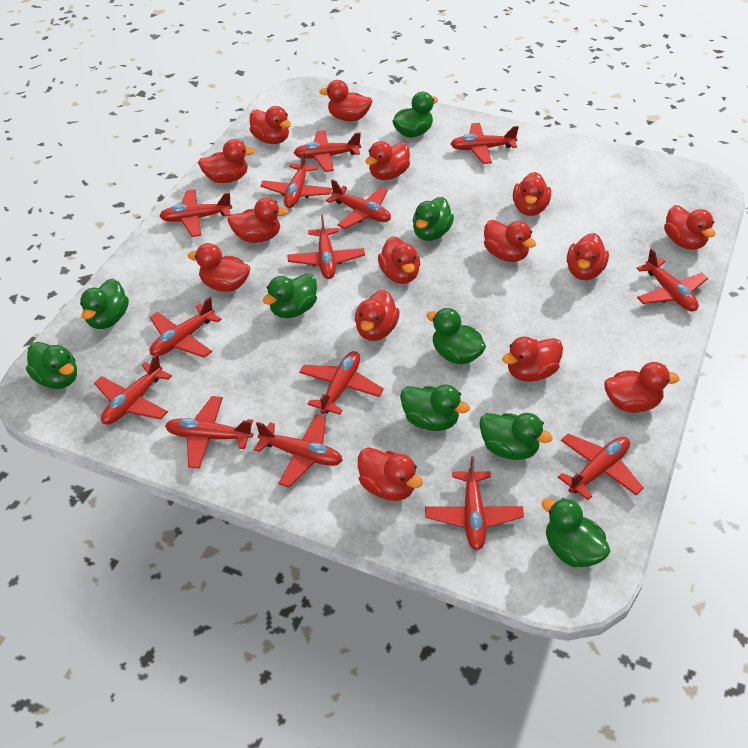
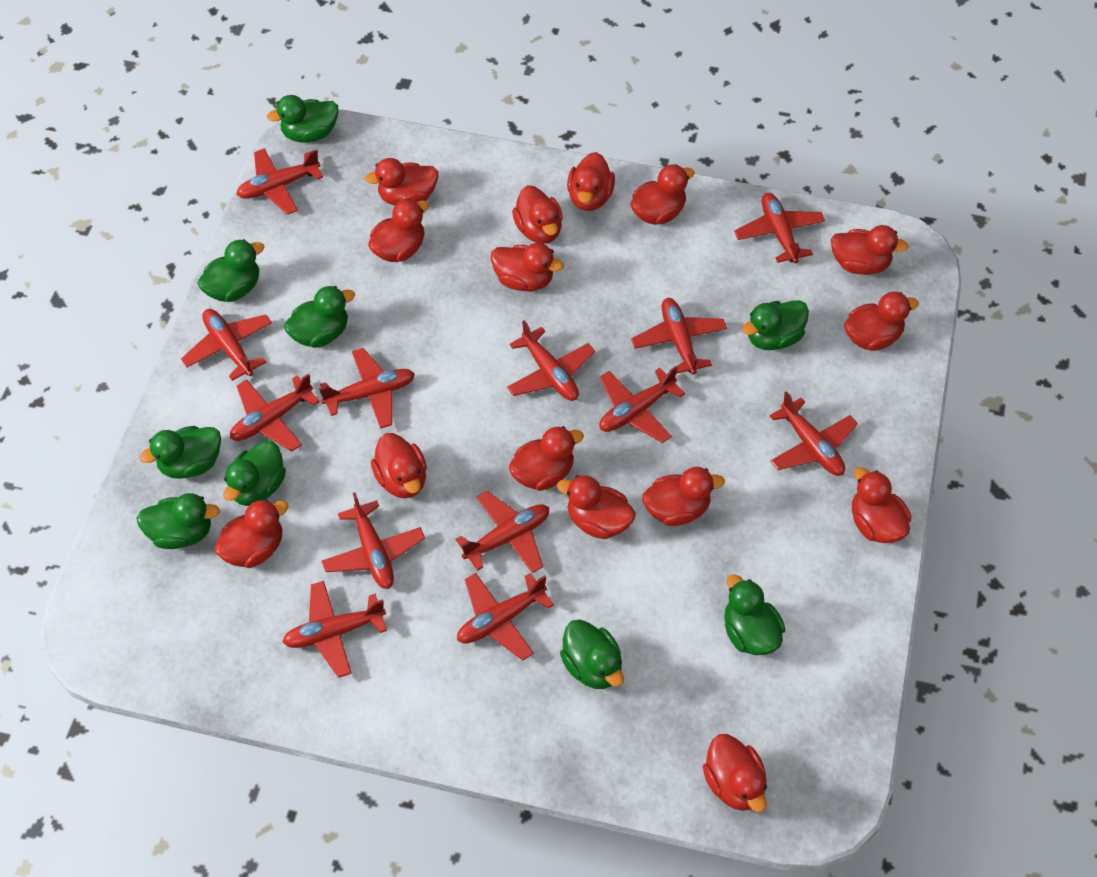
red plane: [94,354,172,425] [150,297,222,358] [159,190,232,237] [165,396,253,469] [254,415,343,488] [260,151,332,208] [287,215,365,279] [294,130,361,172] [299,351,384,415] [326,179,391,229] [425,456,524,550] [451,123,519,164] [558,434,644,500] [636,248,708,311] = 14 -> [181,309,272,381] [230,374,320,452] [236,148,323,215] [283,581,387,678] [319,348,415,429] [322,492,425,589] [455,491,549,573] [457,573,554,660] [507,320,595,401] [599,366,685,443] [631,298,727,375] [734,193,825,263] [769,391,858,476] = 13

